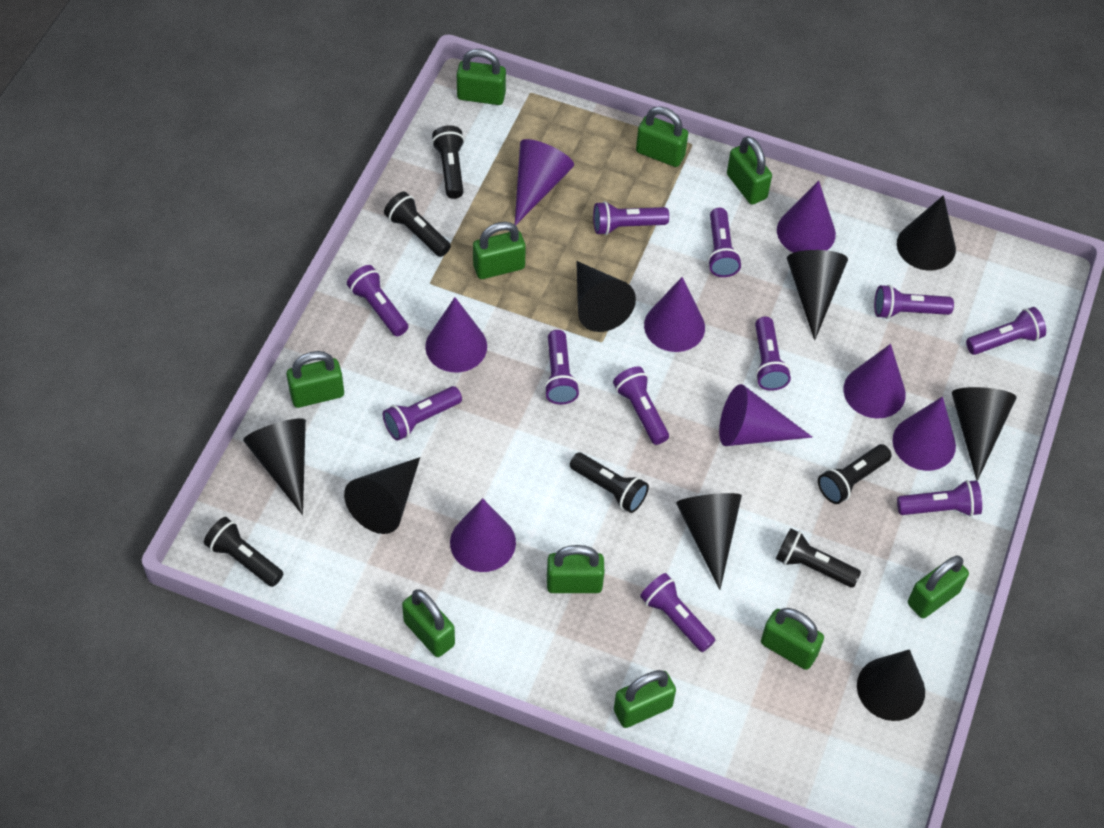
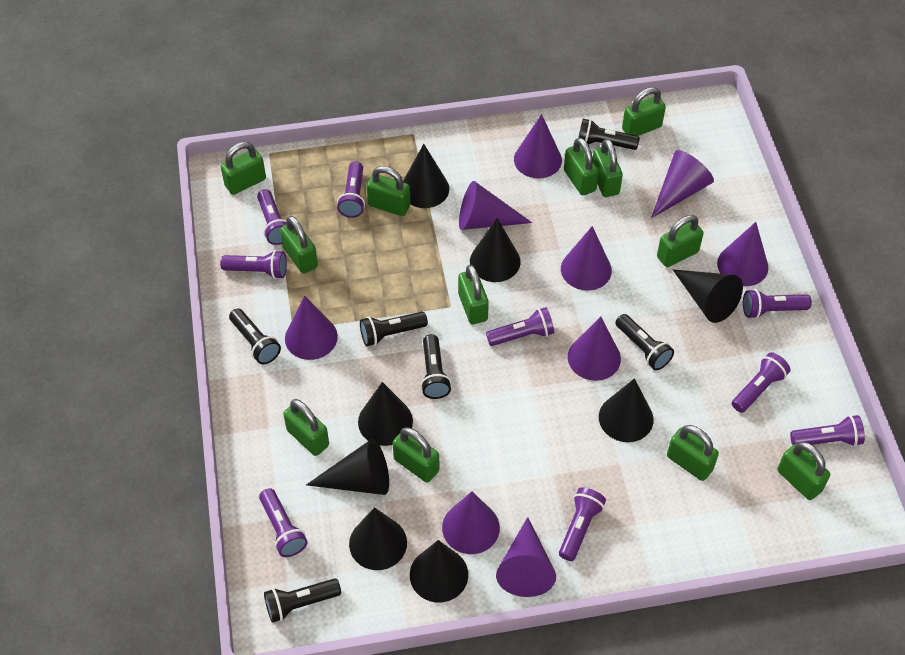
green padlock: [287,351,344,408] [402,589,455,657] [457,49,506,105] [473,222,526,279] [547,545,604,593] [614,670,676,728] [636,106,688,167] [727,136,772,205] [761,608,824,670] [908,555,969,618] = 10 -> [221,142,266,195] [280,215,318,273] [283,399,329,456] [367,166,411,216] [392,427,440,483] [458,265,489,324] [564,137,599,195] [593,139,623,197] [622,87,666,136] [657,215,704,267] [667,425,719,481] [777,442,830,500] = 12
purple cone: [425,297,487,372] [450,498,516,572] [515,139,574,225] [644,277,705,352] [719,384,813,446] [777,181,836,253] [843,344,906,419] [892,397,956,471] = 8 -> [285,295,338,360] [442,491,500,554] [459,181,532,230] [496,517,556,597] [514,114,562,178] [561,226,612,291] [568,317,621,381] [651,150,714,218] [717,222,768,286] = 9
purple flashlight: [347,265,408,336] [383,386,462,441] [544,330,580,405] [593,201,669,235] [613,366,669,445] [640,573,715,652] [707,208,742,277] [755,317,791,391] [874,284,954,319] [897,480,982,517] [966,307,1046,355] = 11 -> [220,250,287,279] [257,189,287,245] [259,488,308,557] [337,162,365,218] [486,307,554,346] [559,487,606,561] [732,352,790,413] [743,289,812,319] [790,415,865,446] = 9

